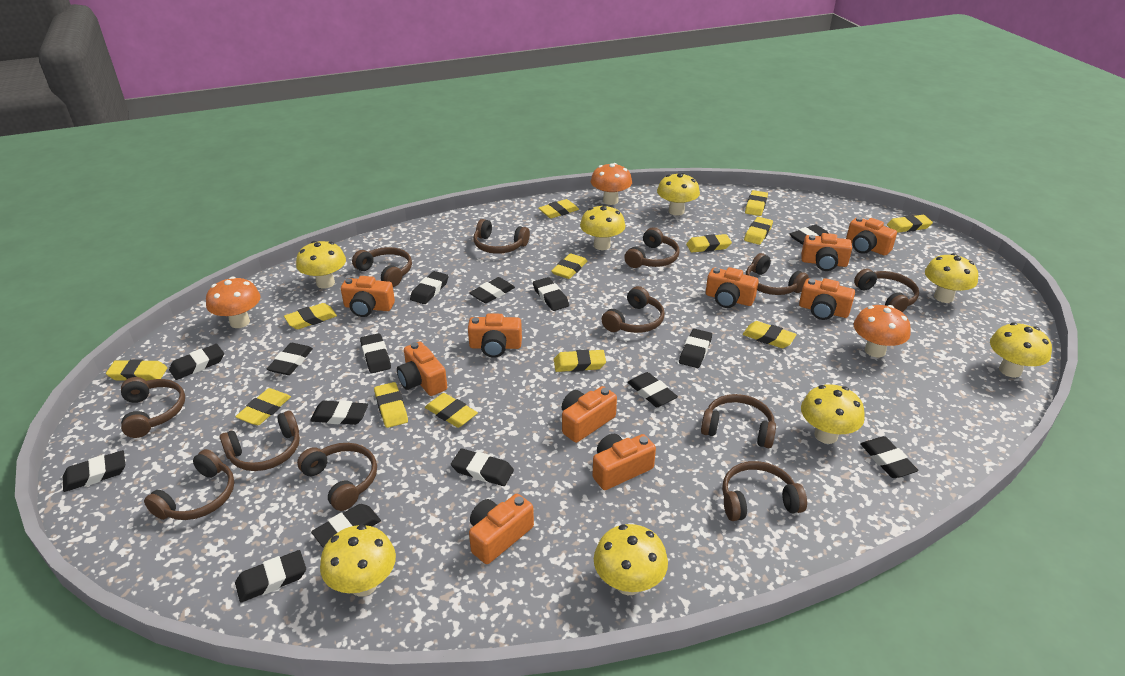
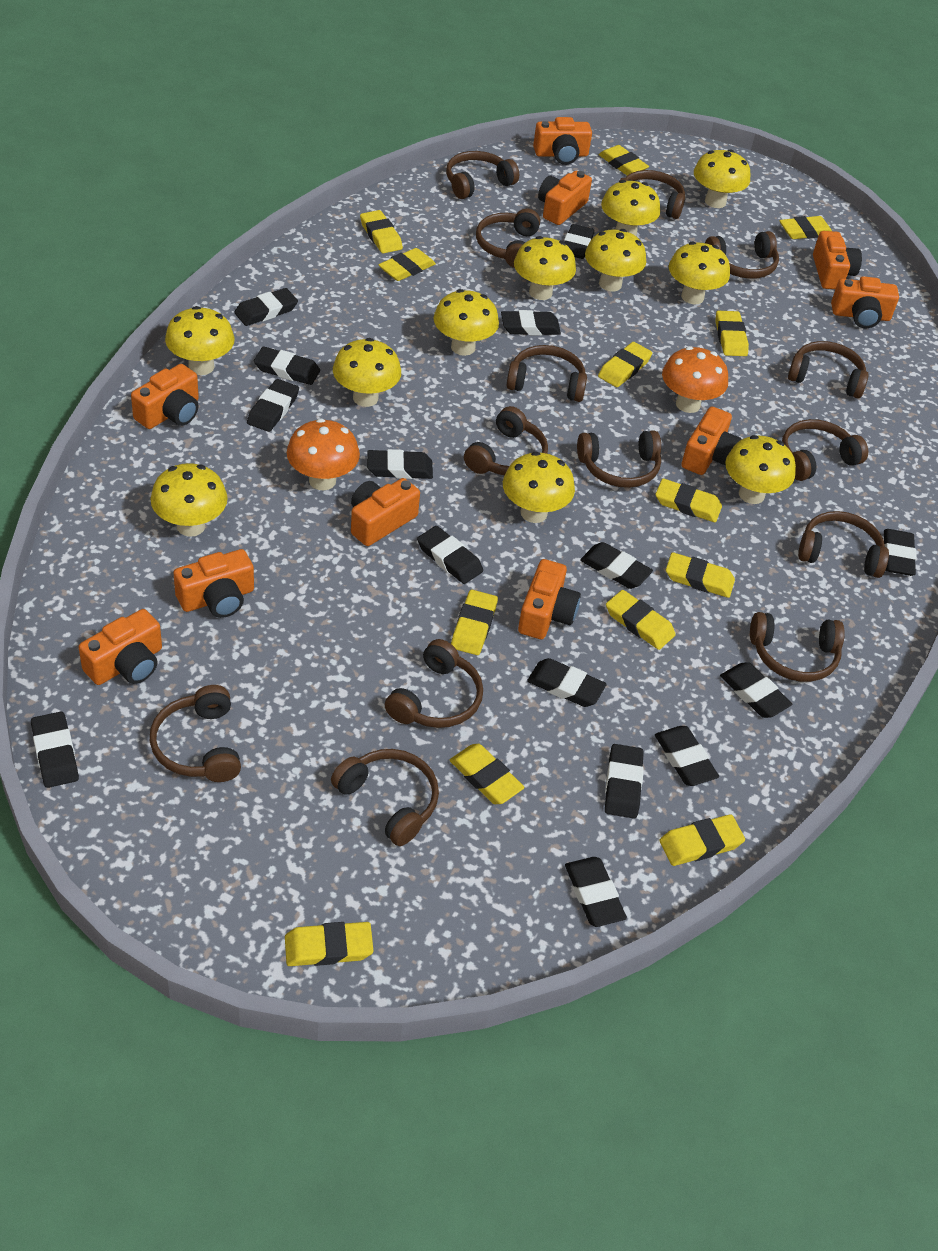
brown headphones: [121,377,185,438] [144,449,235,520] [220,411,300,471] [297,443,377,511] [352,247,412,287] [473,219,530,254] [602,286,665,333] [624,227,679,268] [701,394,776,448] [722,461,807,521] [746,253,809,295] [854,269,919,312] = 12 -> [150,685,241,782] [331,749,439,846] [385,639,483,728] [446,151,519,199] [464,406,548,475] [476,208,540,268] [507,345,587,402] [577,430,661,488] [619,170,685,219] [705,231,779,279] [750,612,845,682] [782,419,868,481] [788,341,868,398] [798,511,889,578] = 14
orange mushroom: [206,277,261,328] [591,163,632,205] [854,305,911,357] = 3 -> [287,418,360,491] [662,346,728,413] = 2
yellow mushroom: [296,241,346,288] [320,525,396,597] [580,205,626,250] [594,524,668,595] [657,173,700,216] [801,384,865,444] [925,253,978,303] [990,322,1052,378] = 8 -> [150,463,228,537] [165,306,235,375] [333,338,401,407] [433,289,499,356] [503,451,575,523] [514,236,576,300] [585,229,646,291] [601,180,660,236] [669,241,730,304] [694,149,750,208] [725,435,796,504] = 11

